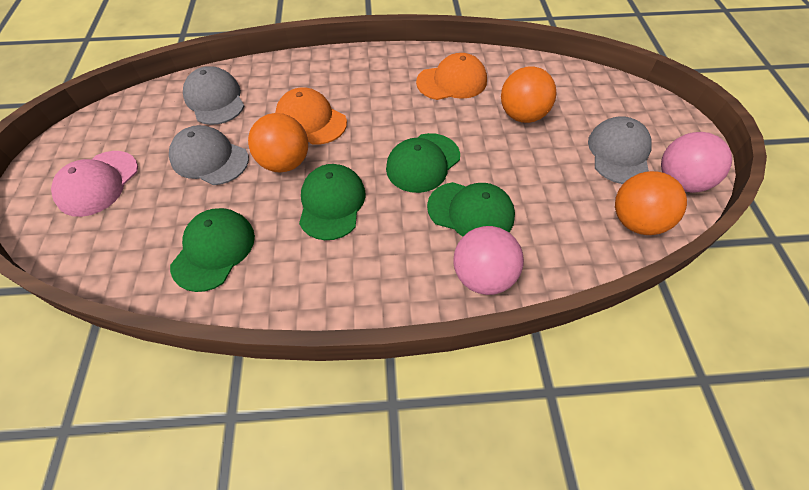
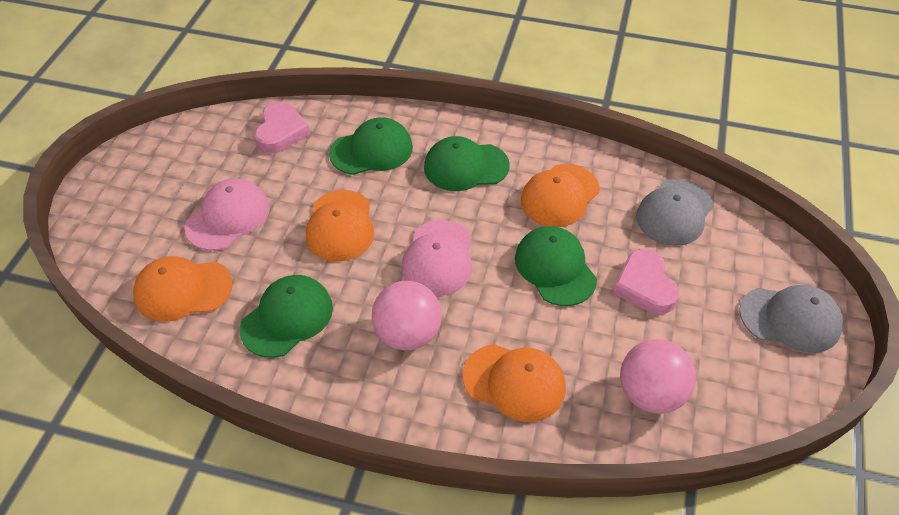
grey cap: [169,125,249,185] [183,66,244,125] [588,116,652,184] = 3 -> [636,179,714,246] [739,285,843,353] = 2
orange ball: [248,113,308,173] [501,67,556,123] [615,171,687,235] = 3 -> none = 0
orange cap: [275,87,347,145] [416,53,487,100] = 2 -> [133,257,233,322] [306,190,374,262] [463,344,566,422] [521,164,600,227] = 4
pink cap: [51,151,138,217] = 1 -> [185,178,270,251] [402,220,472,296] = 2
pink heart: none = 0 -> [255,101,310,154] [613,249,679,314] = 2

